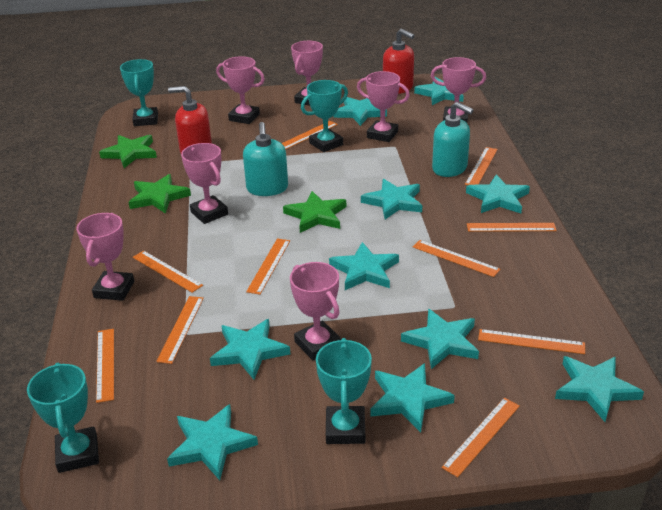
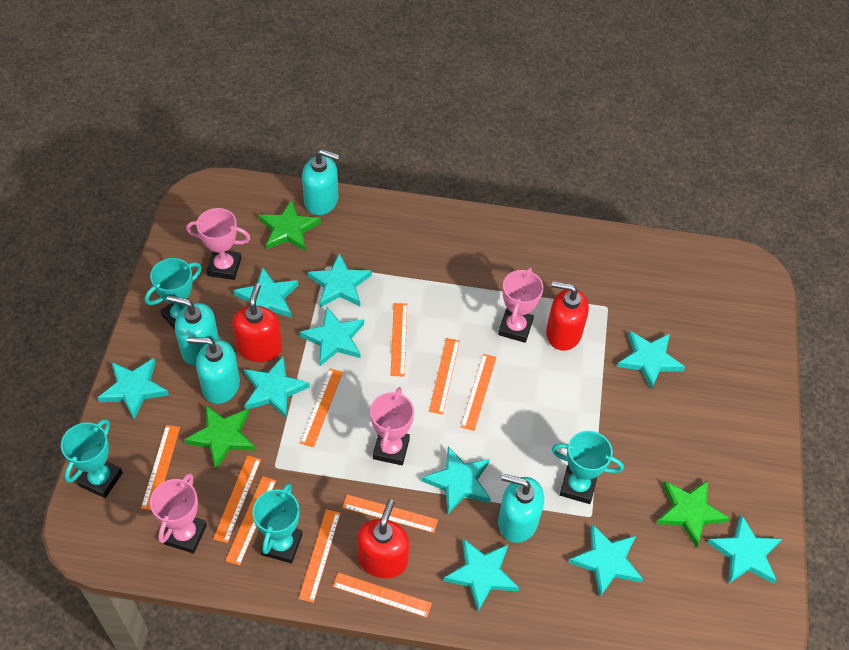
pink trophy: [76,213,134,301] [181,143,228,224] [216,56,265,124] [290,262,341,361] [291,41,323,106] [357,71,410,142] [431,57,486,123] = 7 -> [150,473,207,554] [186,208,250,280] [370,387,414,465] [498,268,544,343] = 4
red soap dispenser: [168,86,212,153] [383,29,415,94] = 2 -> [232,283,282,362] [357,499,409,578] [546,281,589,351] = 3
turquoise soap dispenser: [243,122,288,196] [432,102,473,177] = 2 -> [167,296,219,366] [187,337,240,404] [302,149,340,215] [498,474,544,543] = 4

